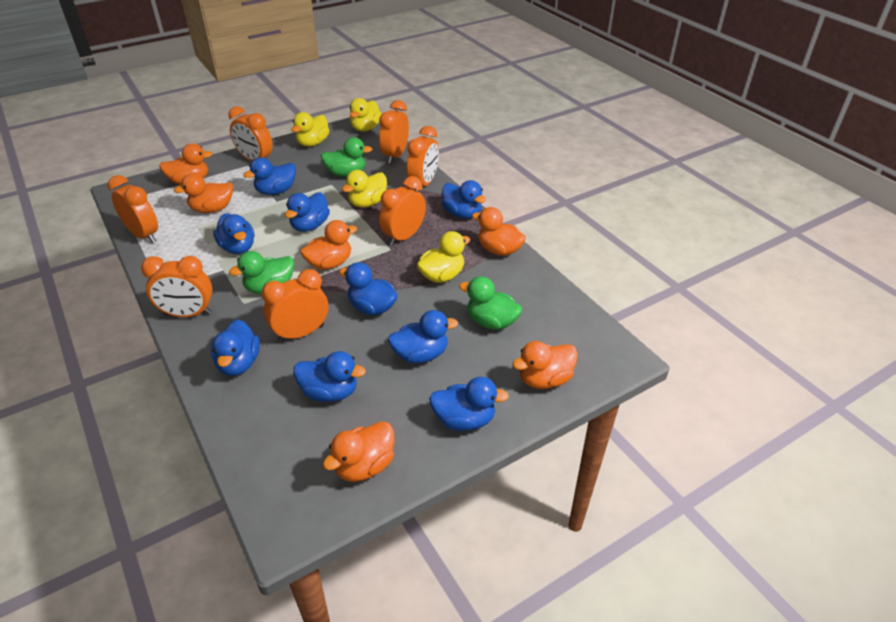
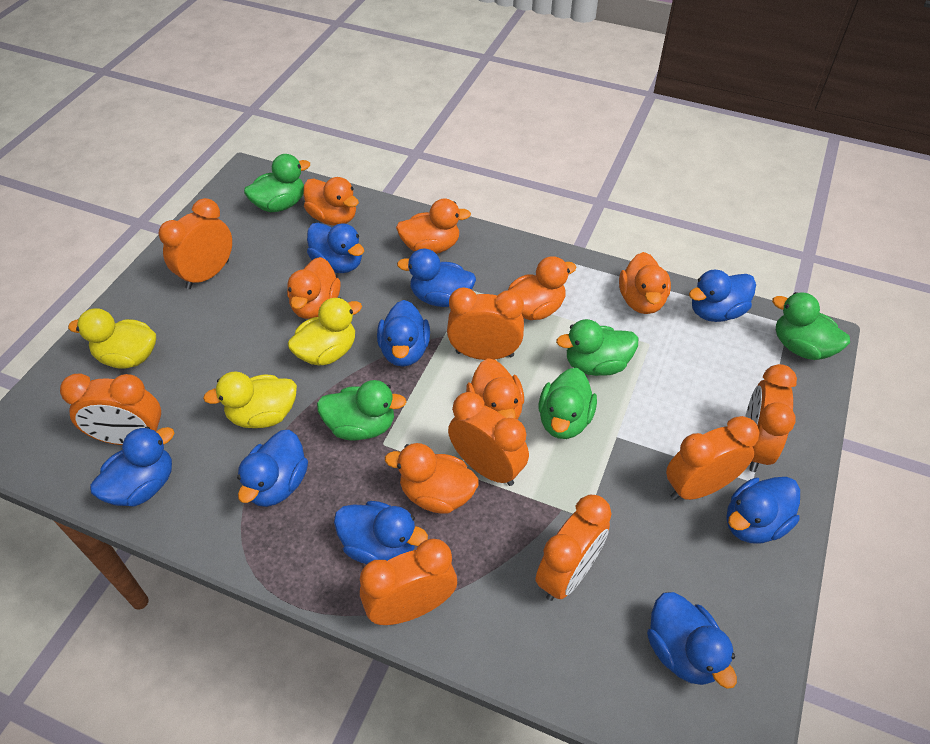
green duck: [229,251,294,294] [321,137,372,177] [459,276,522,330] = 3 -> [244,154,310,212] [317,380,406,440] [539,368,597,439] [556,319,638,376] [772,292,850,360] = 5
orange clock: [108,175,158,243] [141,256,213,317] [228,106,273,161] [262,269,328,342] [379,100,409,164] [379,176,426,246] [407,126,439,191] = 7 -> [60,374,161,445] [158,198,232,289] [360,539,457,625] [447,287,524,360] [448,392,529,486] [535,495,611,601] [666,416,760,500] [745,364,797,472] = 8
orange duck: [159,143,213,185] [173,173,233,213] [300,220,357,270] [323,421,395,482] [472,207,526,256] [513,341,578,389] = 6 -> [287,257,341,319] [303,177,359,226] [385,443,479,514] [396,199,471,254] [466,358,524,420] [508,256,577,320] [619,252,671,314] = 7
yellow duck: [291,112,330,147] [342,170,387,207] [350,98,382,132] [417,231,470,283] = 4 -> [68,308,156,369] [203,371,297,428] [288,298,362,366] = 3

